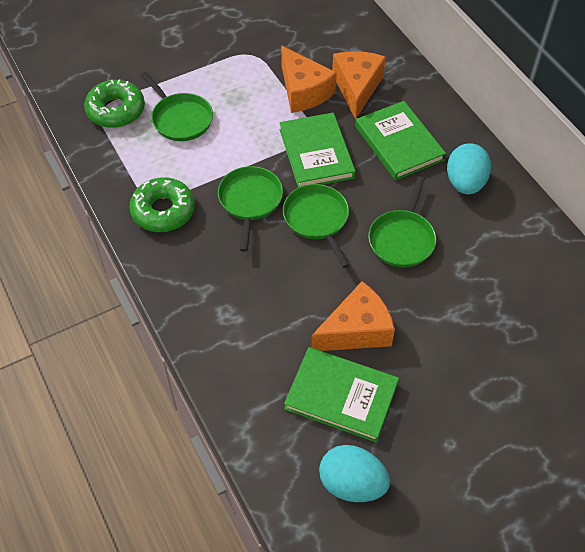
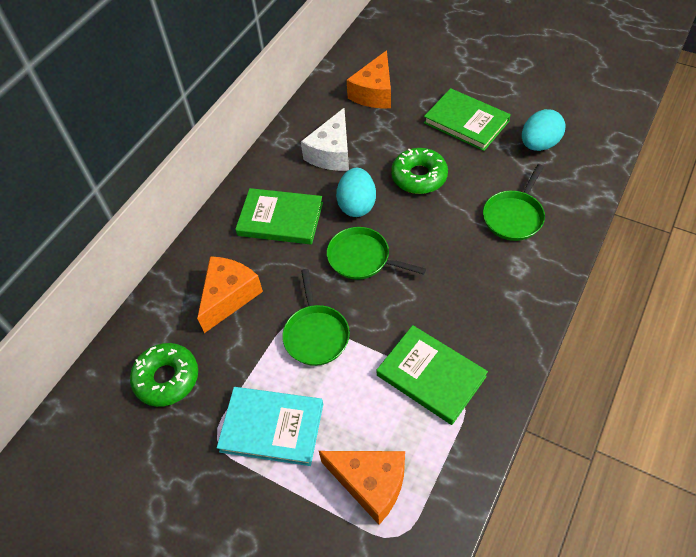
green pan: [141,72,213,141] [218,166,283,252] [283,184,350,268] [368,176,436,268] = 4 -> [282,269,350,366] [327,227,426,280] [483,164,545,241] = 3
turquoise book: none = 0 -> [217,387,323,466] = 1
white cheese: none = 0 -> [301,108,349,171] = 1

